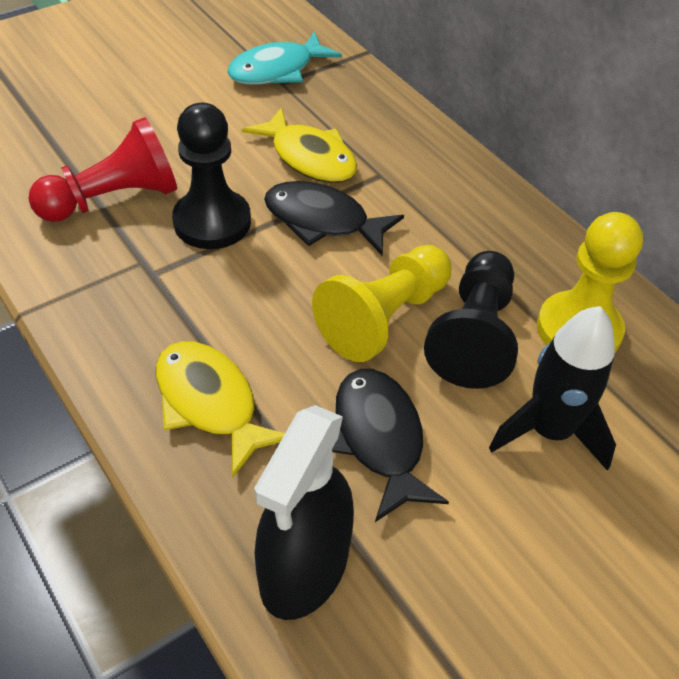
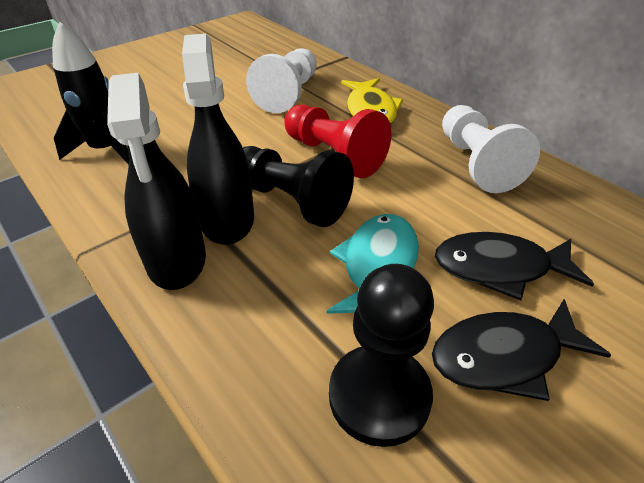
black spray bottle: [254,405,354,620] = 1 -> [107,73,206,290] [182,34,254,245] = 2
white pawn: none = 0 -> [246,48,317,113] [442,105,540,193] = 2
yellow fish: [156,341,285,477] [242,107,357,183] = 2 -> [341,78,403,124] = 1
yellow pawn: [312,245,451,362] [537,212,643,353] = 2 -> none = 0

